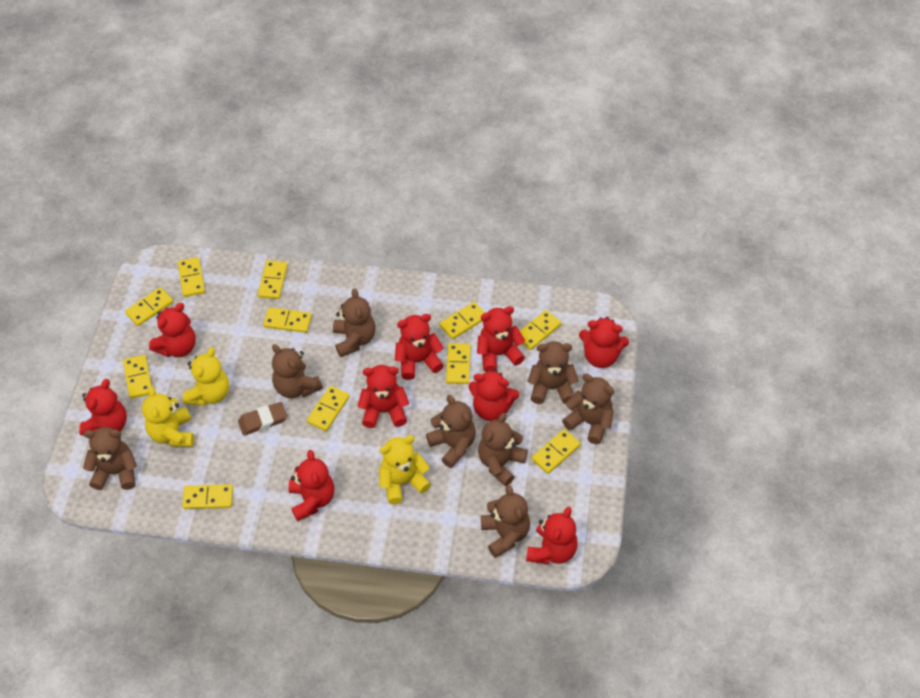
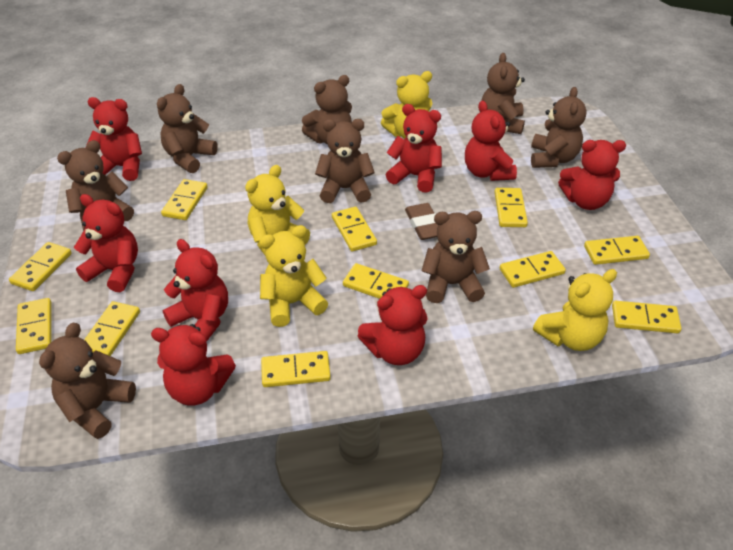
red teddy bear: [79,379,127,436] [149,303,196,357] [289,450,334,521] [357,365,409,428] [395,314,444,380] [469,369,519,421] [477,306,525,372] [526,507,578,565] [579,317,629,368] = 9 -> [74,194,138,292] [85,97,142,181] [151,324,236,405] [163,239,228,341] [358,285,428,365] [386,104,442,193] [465,100,517,181] [558,140,626,210] = 8
yellow teddy bear: [142,386,194,447] [183,347,229,406] [379,435,431,505] = 3 -> [245,165,310,255] [259,225,328,327] [381,71,433,139] [533,269,617,351] = 4

